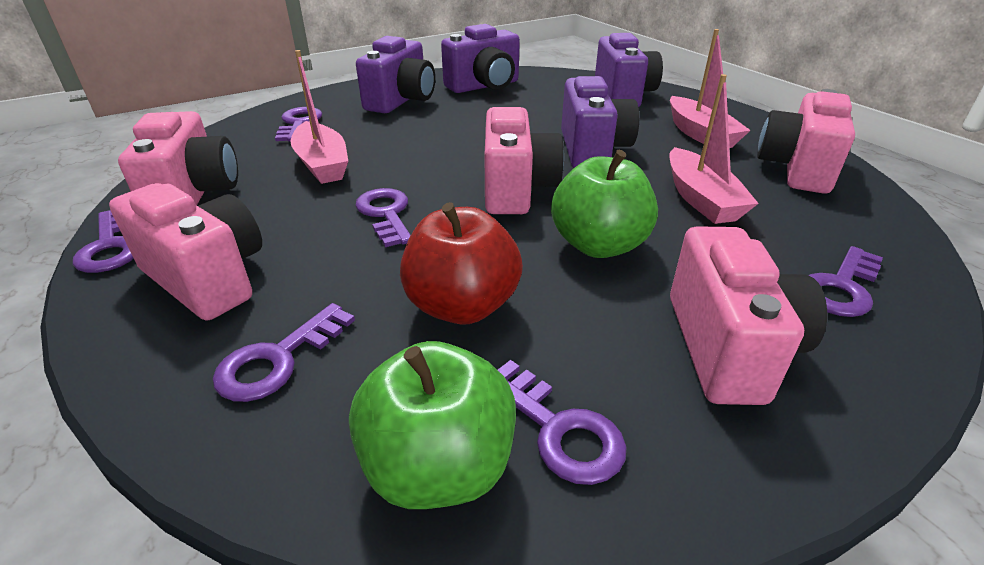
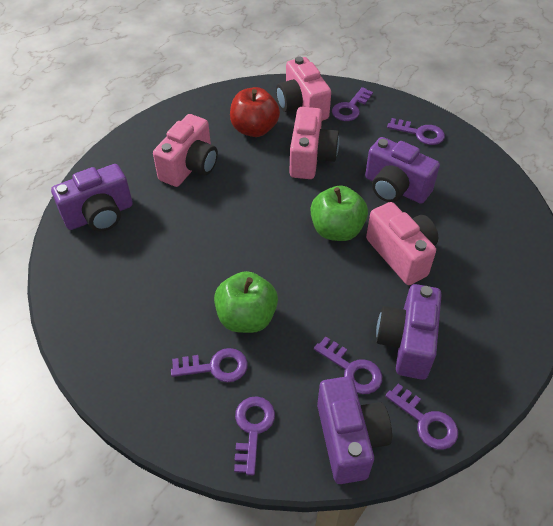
pink boat: [291,50,348,184] [669,74,759,224] [670,29,751,148] = 3 -> none = 0
pink camera: [109,183,262,321] [118,111,238,205] [485,107,564,214] [670,226,827,405] [757,89,855,194] = 5 -> [153,114,218,187] [276,57,331,121] [289,107,339,179] [366,202,438,285] = 4

